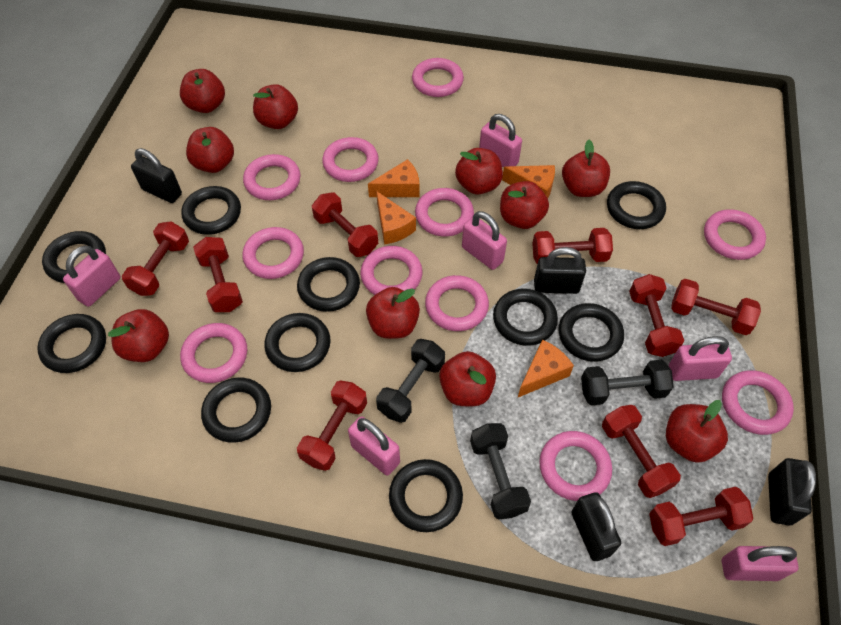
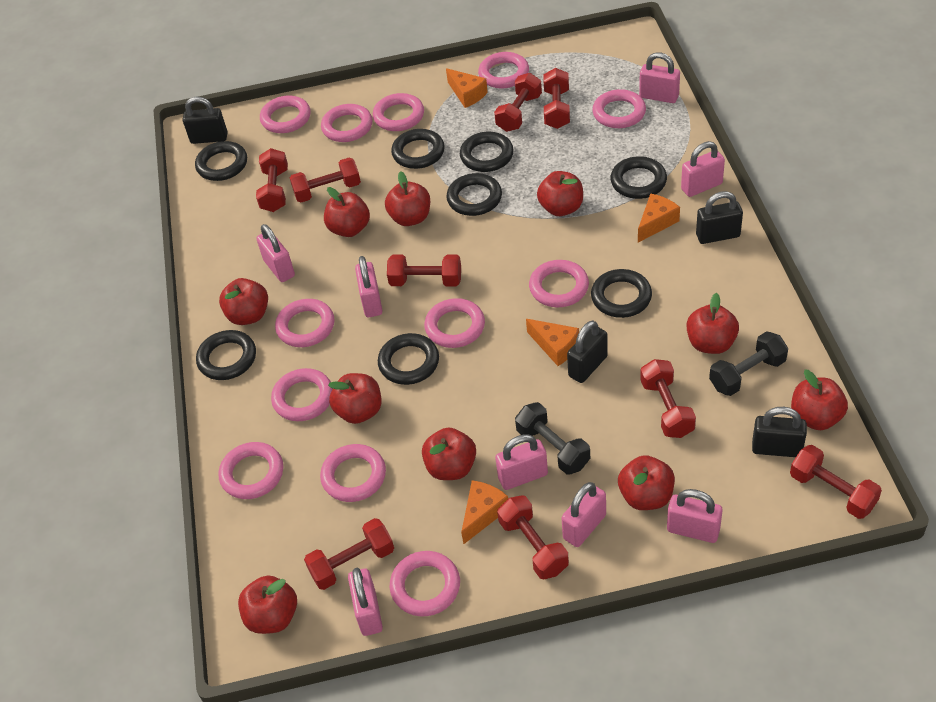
black dumbbell: [376,339,445,423] [470,423,531,519] [581,360,674,405] = 3 -> [515,402,590,475] [709,331,788,396] = 2
black ring: [37,314,106,373] [42,231,106,283] [181,186,241,235] [201,378,271,443] [264,313,331,372] [297,257,360,312] [389,459,463,532] [493,289,558,346] [559,303,624,362] [607,181,666,229] = 10 -> [195,141,247,181] [196,330,256,380] [378,333,439,385] [391,129,445,169] [446,173,502,216] [460,132,514,172] [591,269,652,318] [610,156,667,199] = 8
pink padlock: [63,246,121,307] [348,416,400,475] [462,211,507,270] [479,114,522,168] [669,336,732,381] [722,546,799,581] = 6 -> [256,224,295,282] [348,568,383,636] [355,256,383,317] [495,434,548,490] [562,482,606,547] [639,53,680,103] [667,489,723,543] [681,141,725,197] = 8
pink ring: [180,323,247,383] [242,227,304,279] [243,154,300,200] [322,137,379,182] [360,246,423,295] [412,58,464,97] [415,188,474,237] [425,275,489,331] [539,431,612,501] [704,209,766,260] [722,370,794,435] = 11 -> [219,442,283,499] [260,96,311,133] [271,368,333,421] [275,299,334,347] [320,444,386,502] [321,104,373,142] [373,93,424,131] [390,551,460,616] [424,298,485,348] [478,52,529,89] [529,260,589,307] [592,89,646,128] = 12

